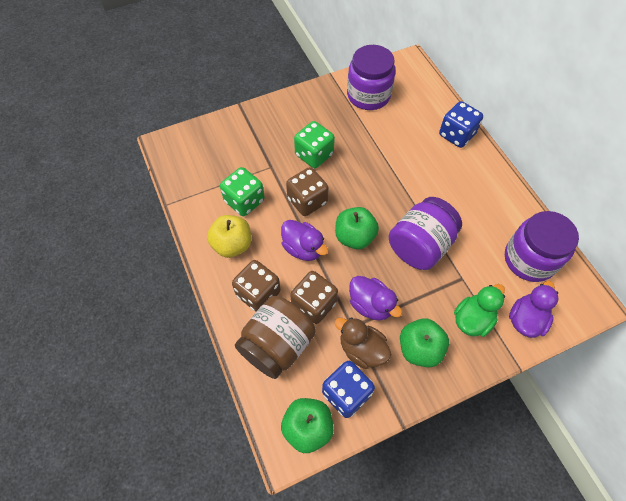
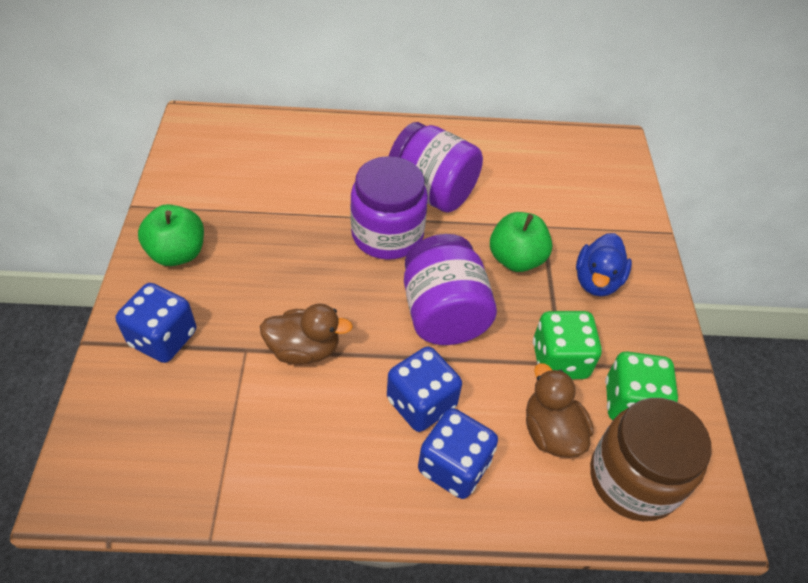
blue dice: [322,361,375,418] [439,101,483,148] = 2 -> [115,283,196,363] [387,347,462,432] [418,408,498,499] = 3
blue duck: none = 0 -> [576,233,632,296] = 1
brown dice: [232,260,281,312] [286,167,329,216] [290,271,338,324] = 3 -> none = 0
brown duck: [335,318,391,369] = 1 -> [260,303,353,365] [526,363,594,458] = 2
green apple: [281,398,334,453] [335,207,379,249] [400,318,449,367] = 3 -> [138,204,204,266] [490,212,553,272] = 2
green duck: [454,284,505,337] = 1 -> none = 0
purple duck: [281,220,328,261] [349,276,402,321] [509,281,558,338] = 3 -> none = 0
yellow apple: [207,215,251,258] = 1 -> none = 0

